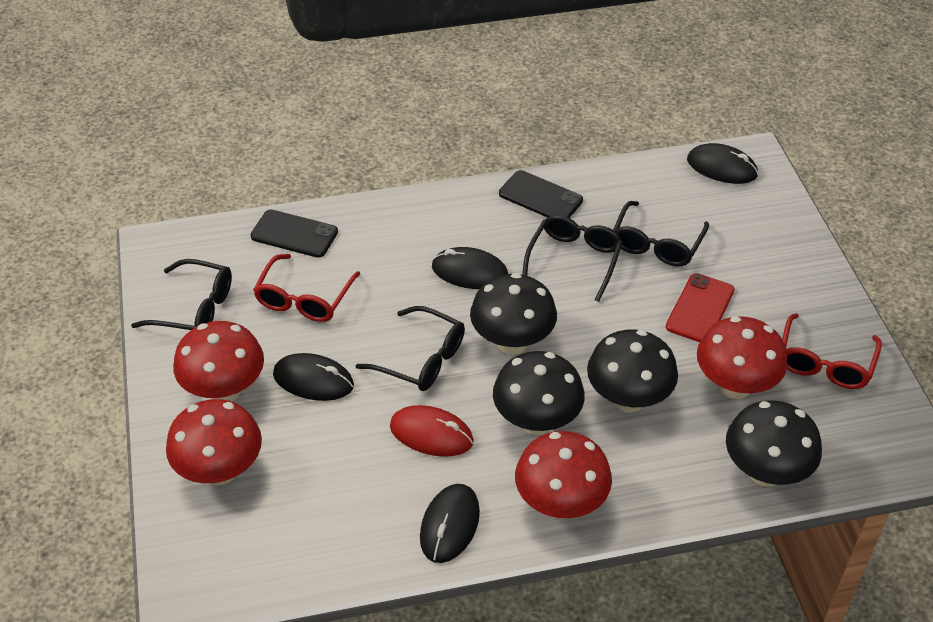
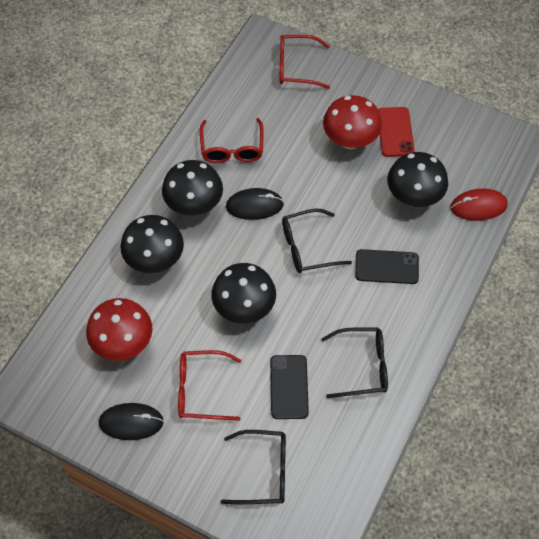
black glasses: [131,259,232,330] [355,306,465,391] [522,215,623,302] [613,201,709,266] = 4 -> [221,430,286,504] [282,209,352,273] [321,327,388,398] = 3
black mouse: [273,353,354,401] [420,484,480,563] [432,247,508,289] [687,143,758,184] = 4 -> [99,403,164,440] [226,188,284,220] = 2
red glasses: [253,254,360,322] [782,313,882,389] = 2 -> [178,350,241,421] [200,118,264,163] [279,35,330,89] = 3
red mushroom: [166,399,262,486] [173,321,264,401] [515,431,612,519] [697,316,787,399] = 4 -> [86,298,152,361] [323,95,382,149] = 2

